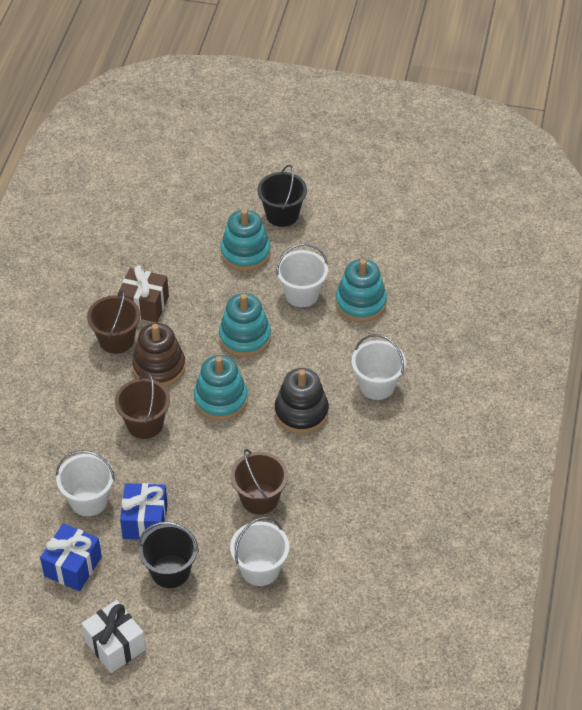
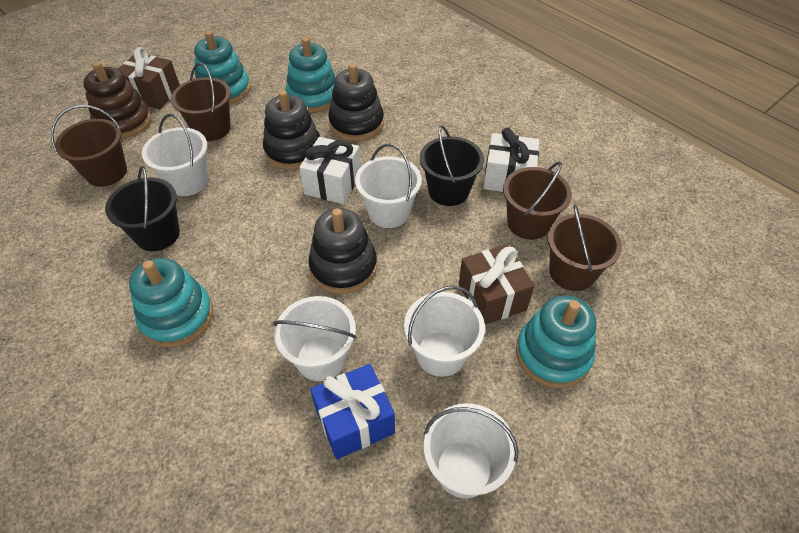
black stacking toy: [275,368,329,434] = 1 -> [263,90,320,170] [309,208,377,294] [328,63,384,141] = 3
blue gift: [40,523,102,591] [120,483,168,540] = 2 -> [310,364,395,460] = 1
brown bucket: [87,290,140,354] [115,372,170,439] [231,449,288,515] = 3 -> [51,105,127,187] [171,63,231,141] [503,161,572,240] [548,204,622,291] = 4
brown gift: [117,265,169,323] = 1 -> [118,47,180,109] [459,244,535,325] = 2
white bucket: [56,450,115,516] [230,517,289,586] [276,243,328,307] [352,334,406,400] = 4 -> [142,114,208,196] [273,296,357,381] [355,144,422,228] [404,286,485,377] [424,403,519,498] = 5
white gift: [81,600,146,673] = 1 -> [299,137,361,204] [483,128,539,192] = 2

